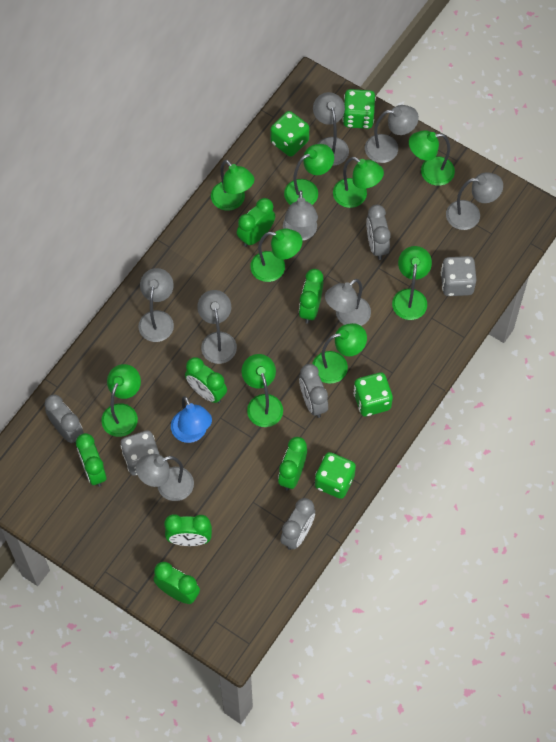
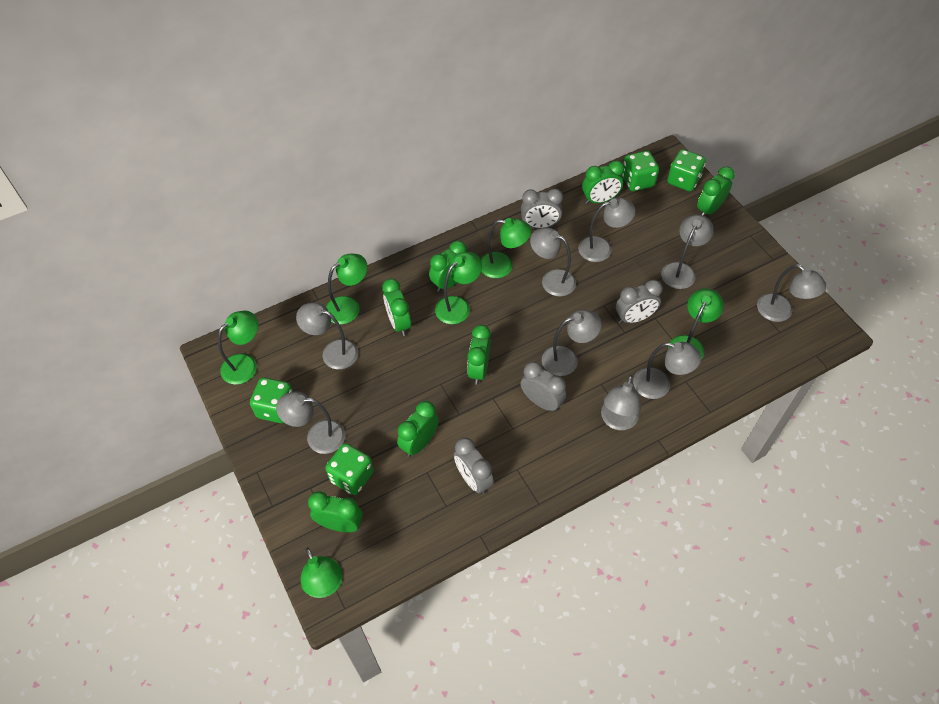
blue lamp: [171,396,212,443] = 1 -> none = 0
green lamp: [101,364,141,437] [211,160,254,211] [241,354,283,427] [250,229,302,282] [284,144,334,205] [312,323,367,384] [333,157,384,208] [392,246,432,320] [409,130,455,186] = 9 -> [218,311,258,385] [301,547,342,598] [326,254,368,324] [435,252,482,324] [480,218,531,278] [668,288,724,360] = 6
grey dice: [120,430,160,476] [441,256,477,296] = 2 -> none = 0
grey lamp: [136,454,194,501] [138,268,174,342] [197,290,237,364] [283,190,318,241] [313,92,349,166] [325,279,371,326] [365,105,419,163] [446,172,503,230] = 8 -> [276,391,345,454] [296,302,358,369] [530,227,576,296] [542,310,601,376] [578,197,635,262] [601,375,641,430] [633,342,701,399] [661,214,714,289] [757,264,827,322] = 9

